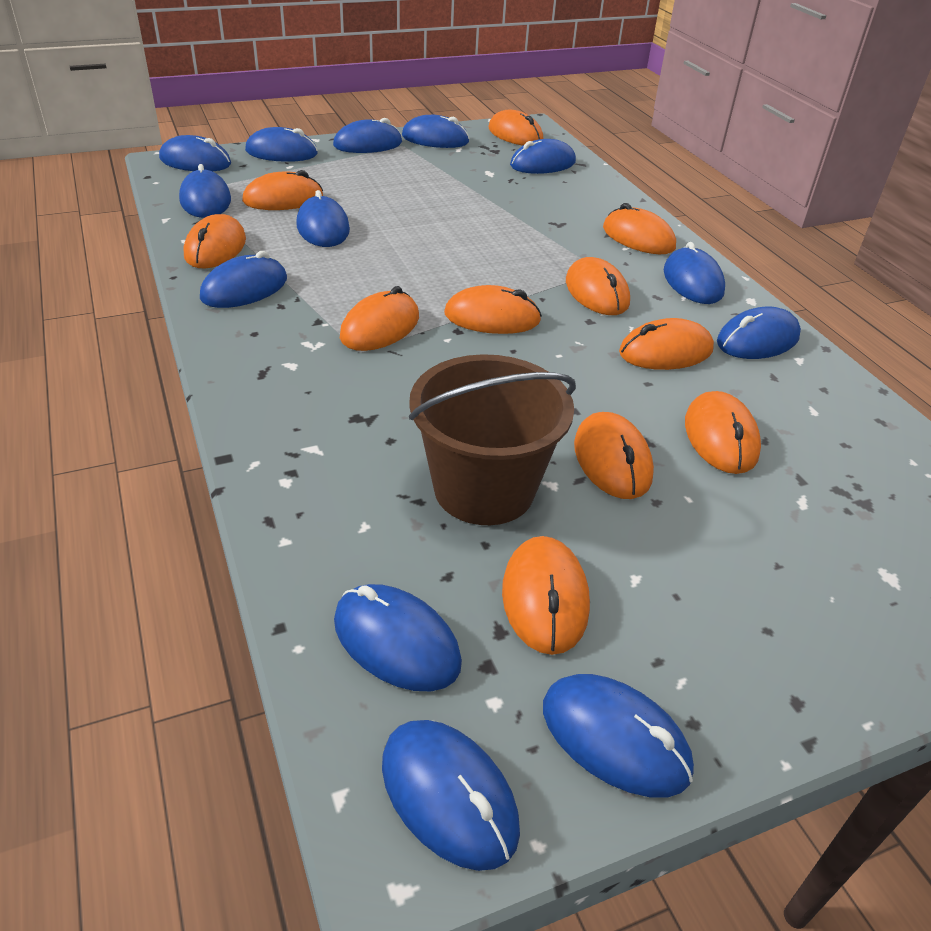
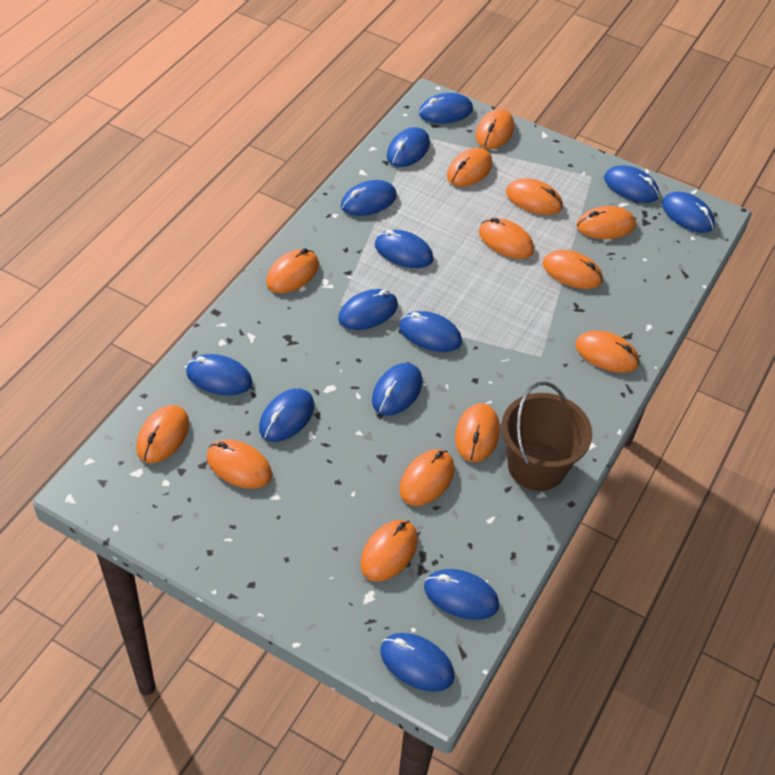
orange mouse: [184,214,246,268] [242,170,323,210] [340,286,419,351] [444,285,542,334] [489,110,543,145] [502,536,590,655] [566,257,630,315] [574,412,654,499] [603,203,676,254] [619,318,714,370] [685,391,761,474] = 11 -> [136,405,189,463] [207,440,272,489] [266,248,319,293] [360,520,418,582] [399,449,455,506] [447,148,492,187] [455,403,500,462] [475,109,514,149] [479,218,534,259] [506,178,563,215] [543,250,603,289] [575,330,639,373] [576,206,636,239] = 13

